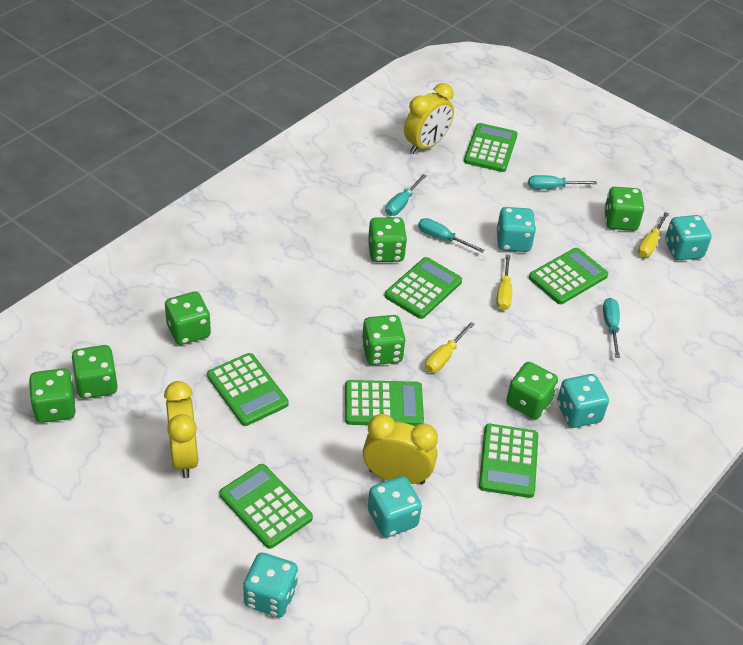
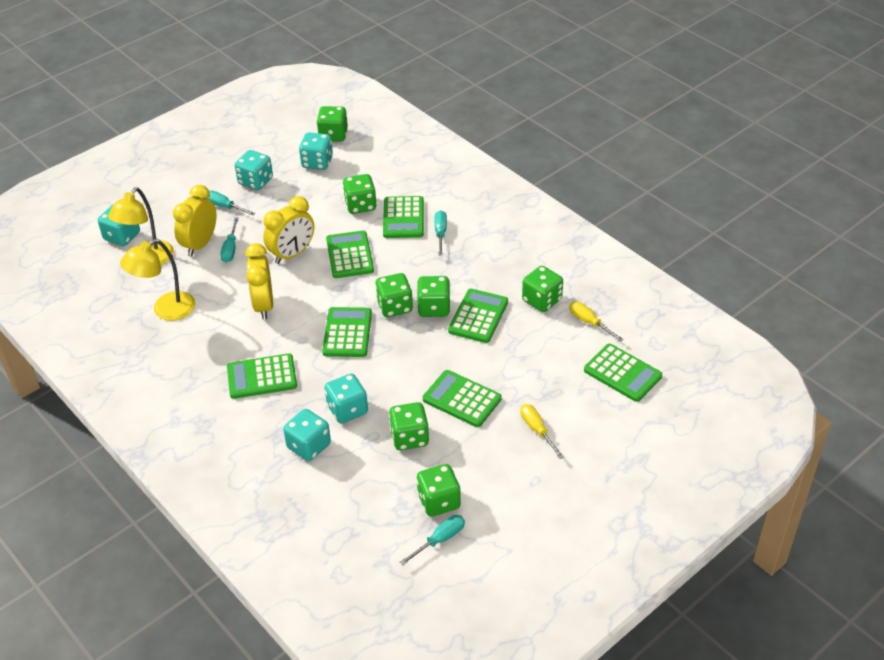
yellow lamp: none = 0 -> [108,187,174,265] [120,239,196,321] = 2
yellow screwdriver: [425,322,475,372] [496,254,512,310] [638,212,669,257] = 3 -> [520,404,564,459] [569,301,624,342] = 2

